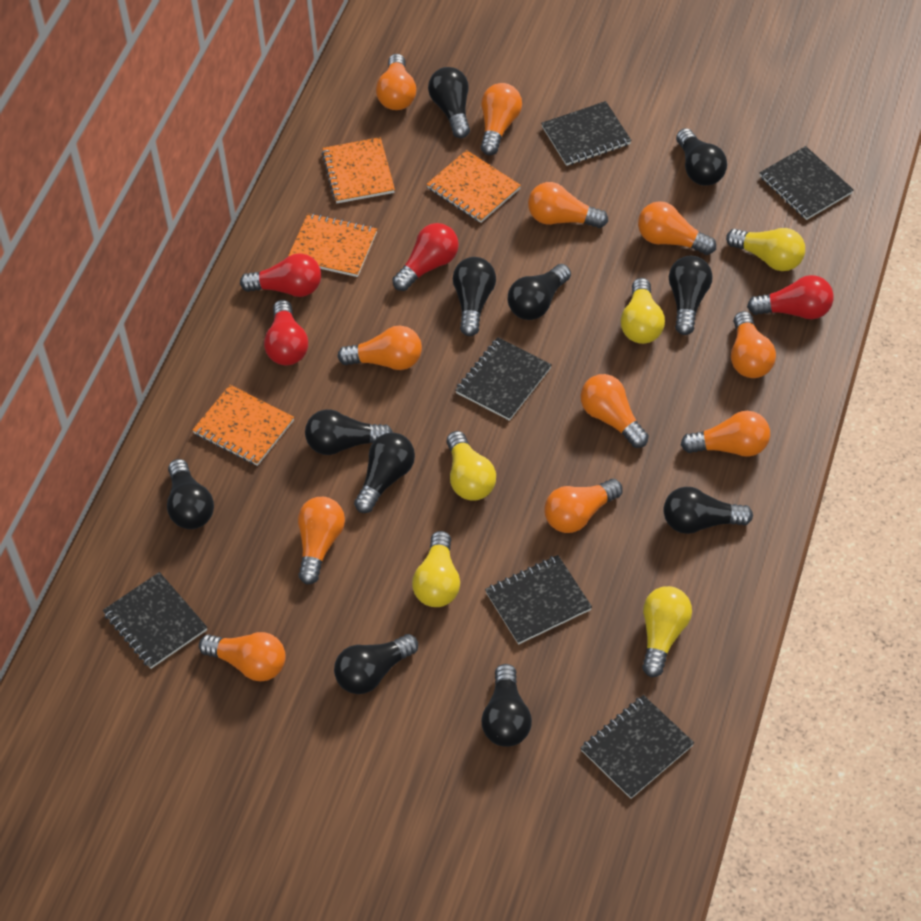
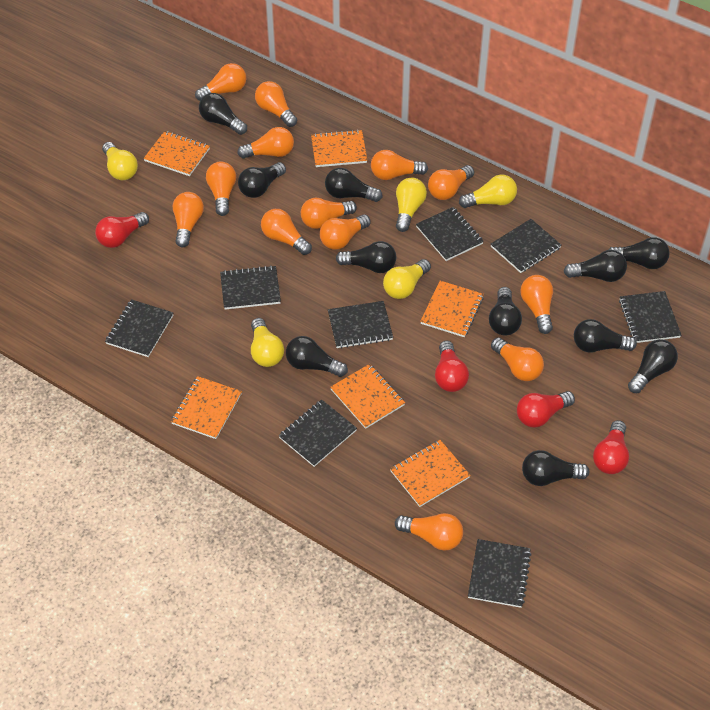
black notebook: [103,572,207,669] [455,337,552,421] [485,555,592,645] [541,101,632,166] [581,695,694,799] [760,146,854,220] = 6 -> [105,299,173,357] [220,265,281,310] [278,399,357,467] [328,301,393,348] [416,207,484,261] [468,539,532,608] [491,219,562,273] [619,291,681,343] = 8
orange light bulb: [199,632,286,681] [298,497,345,584] [337,326,422,370] [376,54,416,110] [481,83,522,155] [528,182,608,228] [544,479,623,533] [580,374,649,448] [638,201,716,255] [681,411,770,457] [731,311,776,378] = 11 -> [173,192,204,247] [195,63,246,101] [206,161,236,216] [237,127,294,159] [255,81,297,127] [261,209,312,255] [301,198,357,229] [320,214,371,250] [371,150,428,180] [395,513,463,551] [428,165,474,200] [491,337,544,381] [520,275,553,334] = 13
orange notebook: [193,385,294,466] [288,213,377,277] [322,137,395,203] [427,150,521,223] = 4 -> [143,131,210,176] [171,376,242,439] [311,130,367,167] [330,364,405,429] [390,440,471,507] [420,281,484,337] = 6

